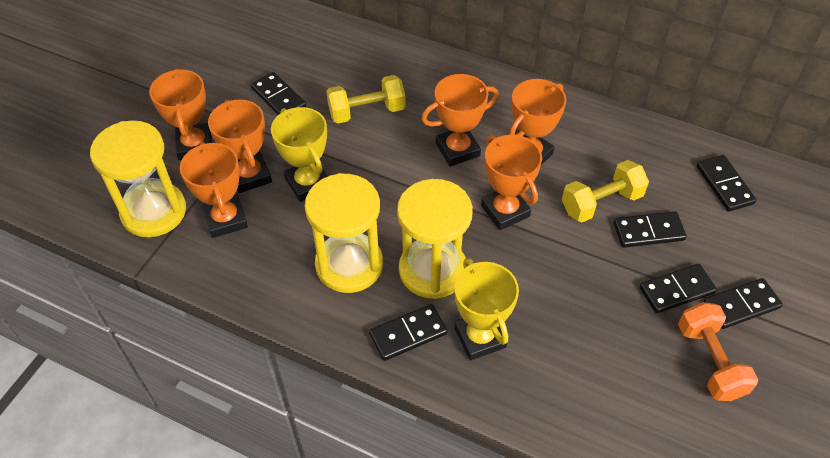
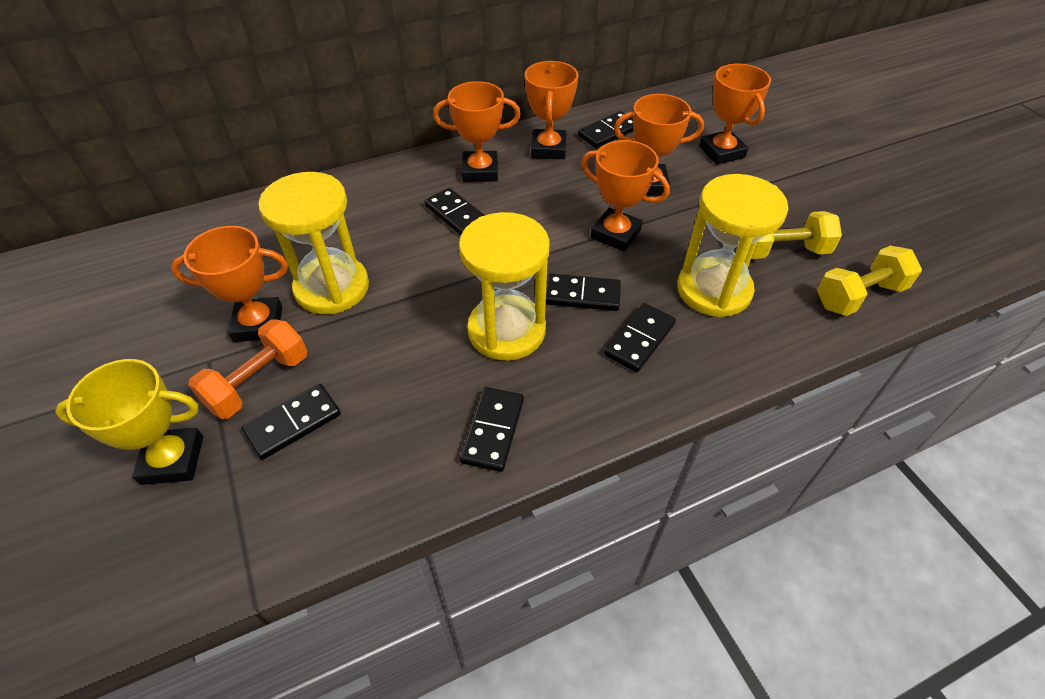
yellow trophy: [271,107,328,202] [454,258,519,361] = 2 -> [55,359,203,485] = 1

